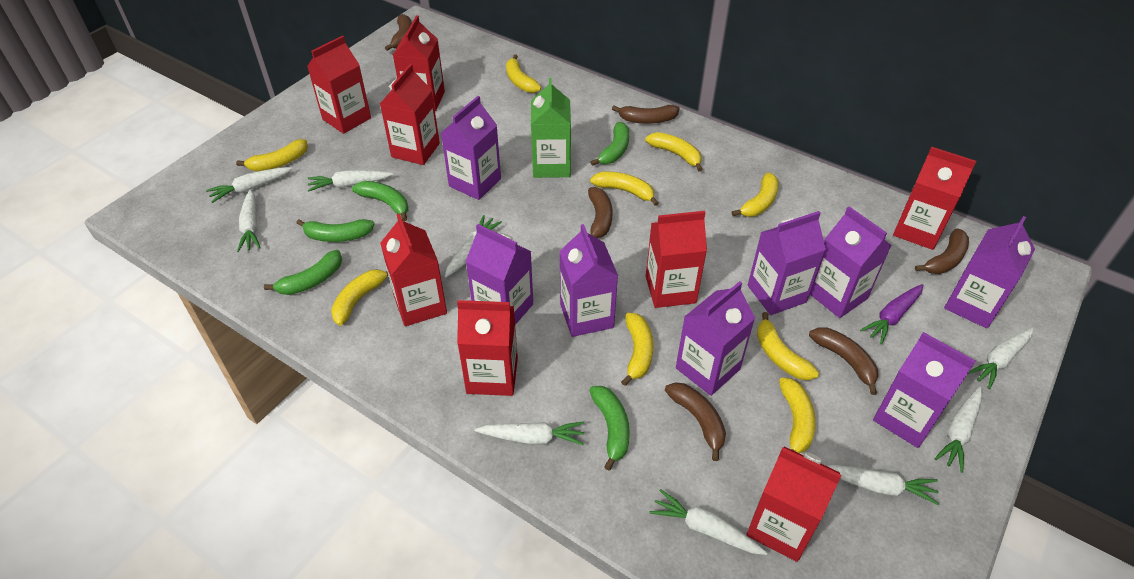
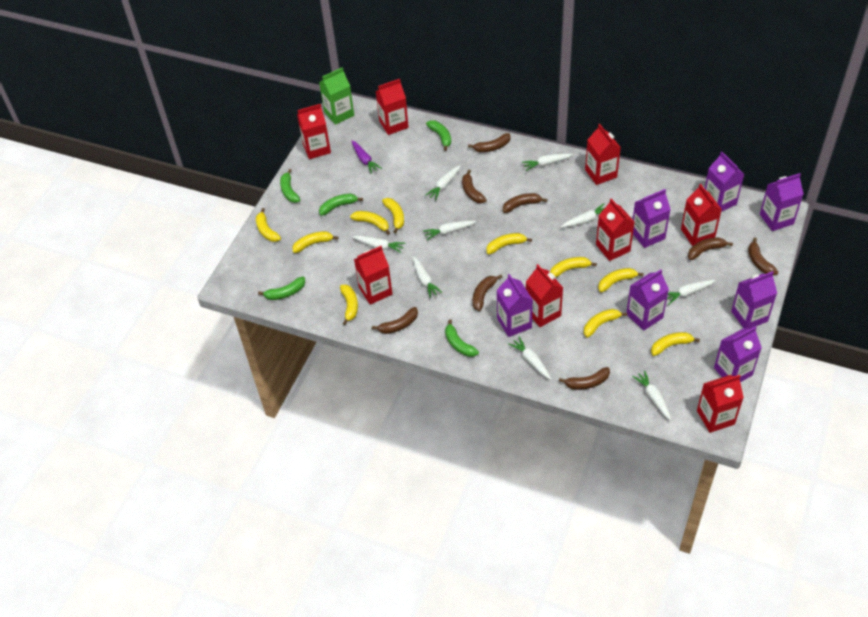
brown banana: [385,14,412,51] [588,187,612,238] [612,105,680,124] [665,382,726,461] [809,327,879,395] [915,228,969,274] = 6 -> [372,307,418,334] [462,170,487,203] [468,133,510,152] [473,275,502,311] [503,193,548,213] [559,367,610,390] [688,237,733,260] [748,237,778,275] = 8
purple carton: [441,96,501,200] [465,224,533,325] [559,224,618,337] [676,281,755,396] [748,211,826,315] [810,206,891,318] [873,332,976,448] [944,216,1035,328] = 8 -> [497,274,533,337] [626,269,669,331] [633,189,671,248] [705,152,745,212] [714,326,762,382] [731,271,777,329] [760,173,803,231] = 7
yellow banana: [236,139,308,171] [331,269,388,326] [506,54,541,93] [590,172,659,206] [621,313,653,386] [645,132,703,172] [732,173,778,217] [757,312,819,380] [779,377,816,453] = 9 -> [256,208,281,242] [293,231,338,253] [340,285,358,325] [350,211,390,235] [382,198,404,233] [486,233,532,254] [550,257,597,278] [584,309,627,338] [598,268,643,292] [651,332,700,356] = 10

